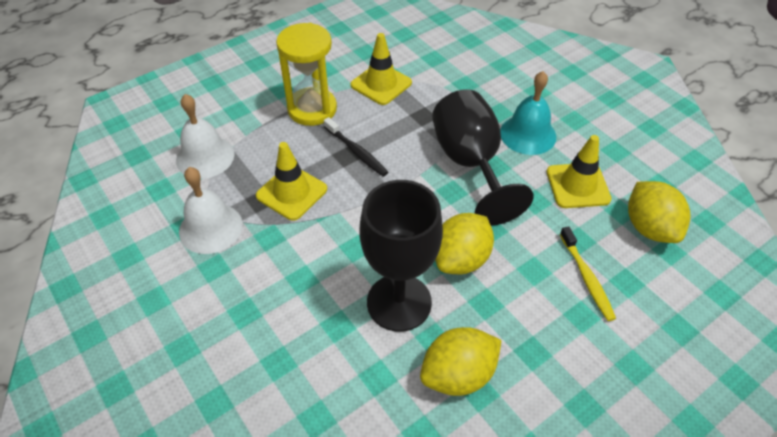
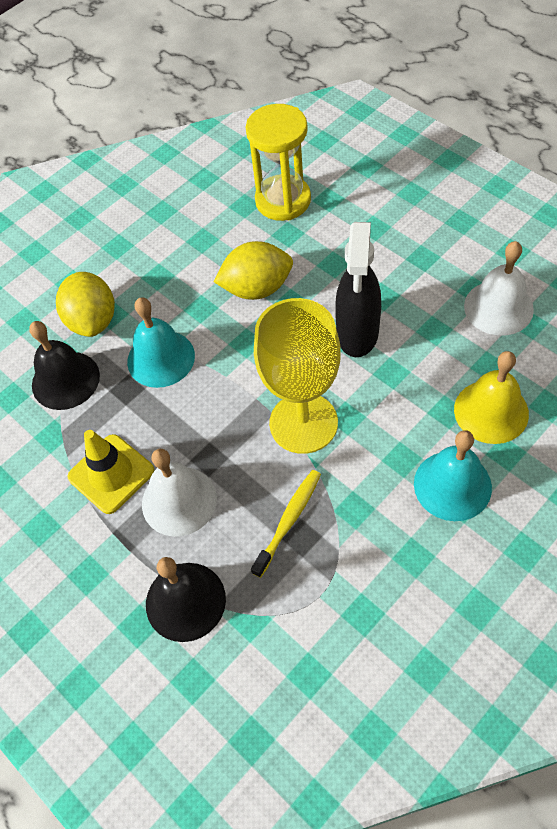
black bell: none = 0 -> [29,321,100,410] [146,557,226,642] = 2
black goblet: [359,180,443,332] [432,89,534,225] = 2 -> none = 0
black spray bottle: none = 0 -> [335,222,381,357] = 1
black toothbrush: [324,117,388,177] = 1 -> none = 0
turquoise bell: [500,71,556,155] = 1 -> [127,297,195,388] [414,430,492,521] = 2
yellow bell: none = 0 -> [454,351,529,444] = 1
yellow goblet: none = 0 -> [254,298,341,454] = 1
yellow lemon: [420,327,502,396] [435,213,494,274] [628,181,691,243] = 3 -> [56,272,115,337] [214,241,293,300] = 2
yellow traffic cone: [256,142,327,221] [351,33,412,105] [547,135,611,208] = 3 -> [68,430,155,514] = 1

